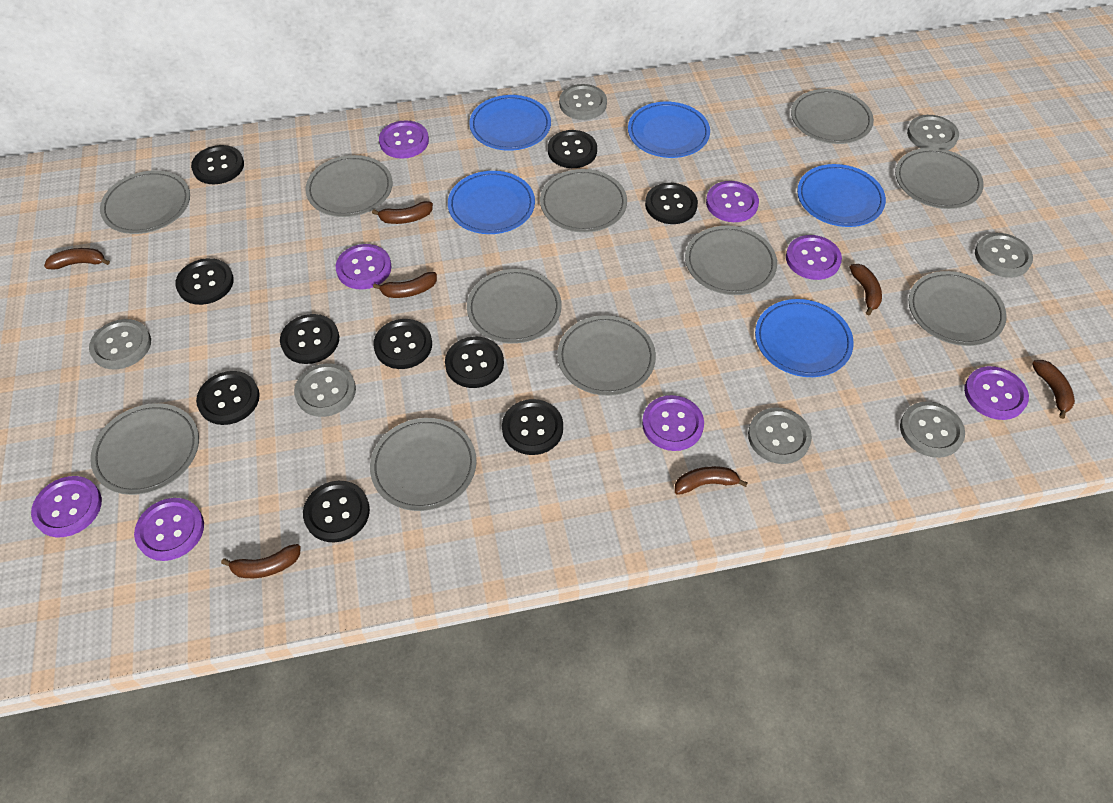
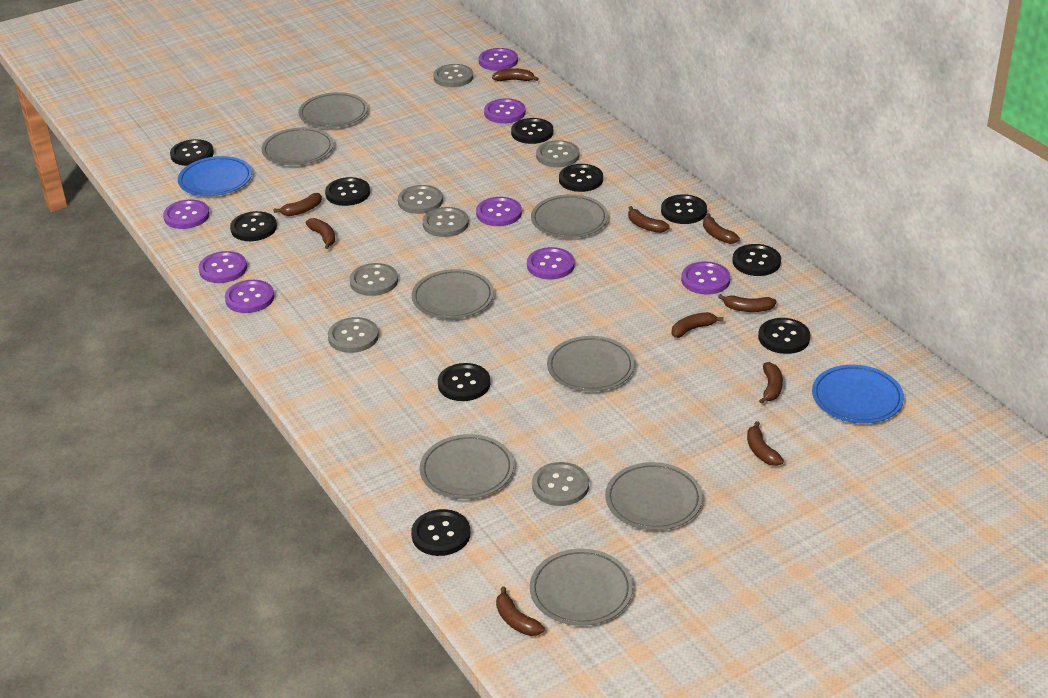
blue plate: [448,171,535,234] [469,95,551,151] [628,102,710,158] [755,299,854,377] [797,164,886,227] = 5 -> [178,156,252,196] [812,365,904,424] = 2
brown banana: [44,248,110,270] [221,544,301,578] [372,201,433,224] [373,272,437,298] [675,466,748,495] [849,264,882,315] [1032,360,1075,419] = 7 -> [274,193,322,216] [306,218,335,249] [492,68,539,81] [496,587,545,636] [628,206,669,233] [672,312,724,338] [703,213,740,244] [718,294,776,312] [747,421,784,466] [759,362,783,404] = 10
grey plate: [90,403,199,495] [100,170,190,234] [305,155,393,217] [370,418,477,511] [467,269,562,344] [540,169,627,233] [557,315,656,396] [685,226,777,295] [791,89,874,144] [895,148,984,209] [908,271,1007,346] = 11 -> [261,127,334,165] [298,92,368,128] [412,269,494,319] [419,434,514,499] [530,549,633,626] [531,194,608,238] [547,336,635,392] [605,462,703,530] = 8

